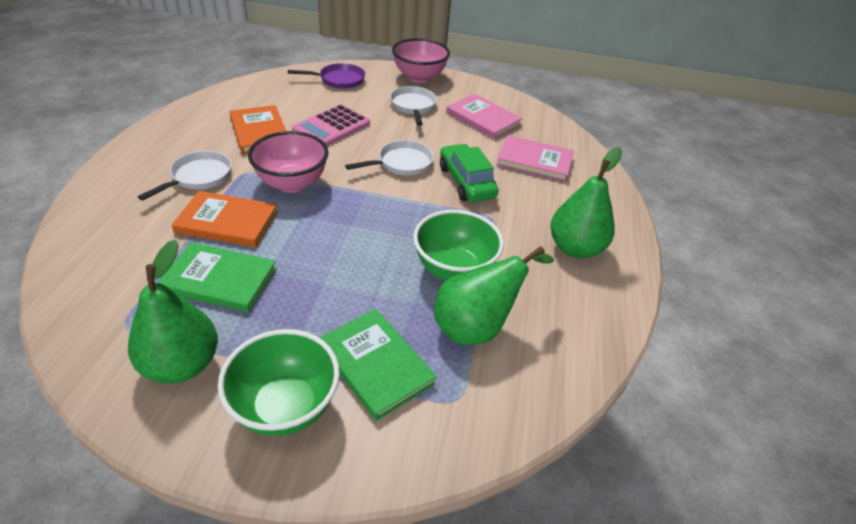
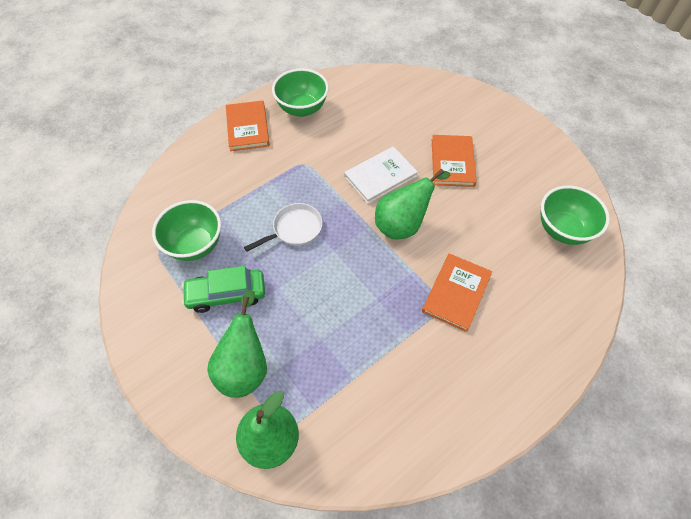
green book: [158,242,277,312] [319,309,437,421] = 2 -> none = 0
green bowl: [218,329,340,436] [413,210,504,281] = 2 -> [152,200,221,261] [272,68,329,117] [541,186,610,245] = 3
orange book: [172,191,278,247] [230,105,286,154] = 2 -> [226,100,270,151] [422,253,492,332] [432,135,477,187] = 3
pink book: [446,94,522,139] [496,135,574,182] = 2 -> none = 0
pink bowl: [248,131,329,193] [392,38,450,83] = 2 -> none = 0
pink calculator: [292,104,370,146] = 1 -> none = 0
purple pan: [288,63,365,89] = 1 -> none = 0
white book: none = 0 -> [344,146,418,204] = 1
white pan: [138,151,232,201] [345,140,434,175] [390,86,437,126] = 3 -> [244,203,323,252] = 1

